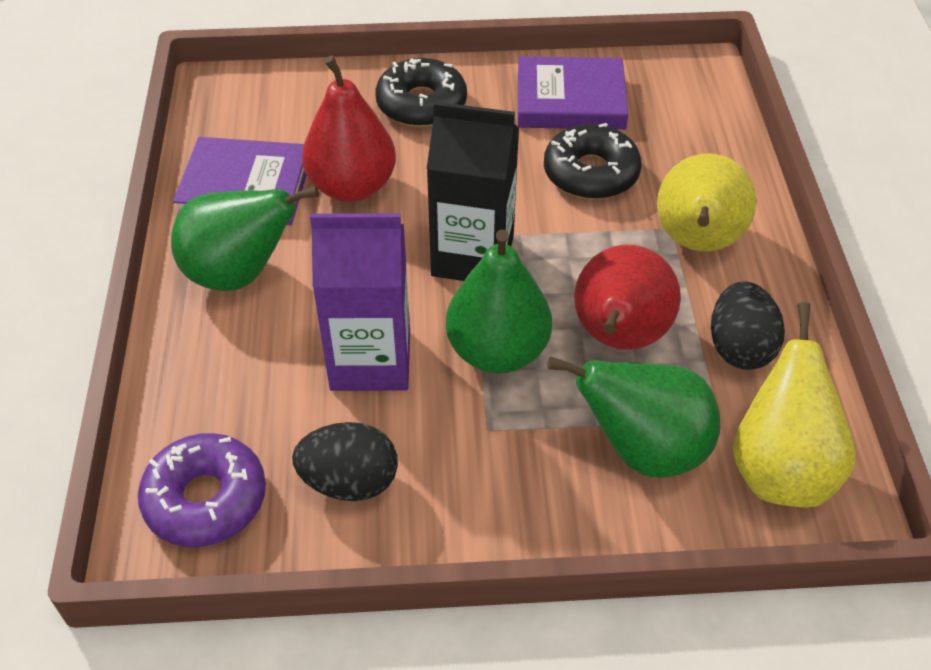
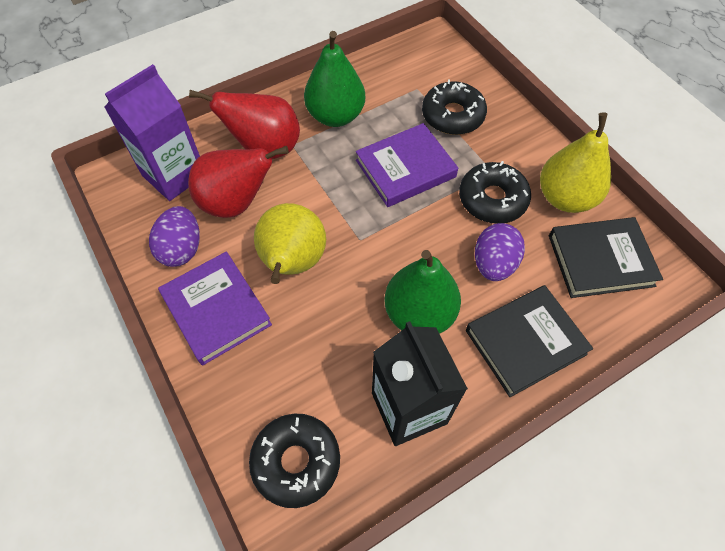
black book: none = 0 -> [466,285,593,397] [549,217,663,298] = 2
black donut: [375,58,467,127] [544,123,642,199] = 2 -> [249,414,340,508] [422,80,487,135] [459,161,531,224] = 3
black egg: [292,422,398,501] [711,281,785,370] = 2 -> none = 0
green pear: [171,186,319,291] [446,229,552,373] [547,357,720,478] = 3 -> [304,31,365,127] [385,250,461,334] = 2
purple donut: [138,433,266,547] = 1 -> none = 0
purple egg: none = 0 -> [149,206,200,267] [475,223,525,281] = 2

